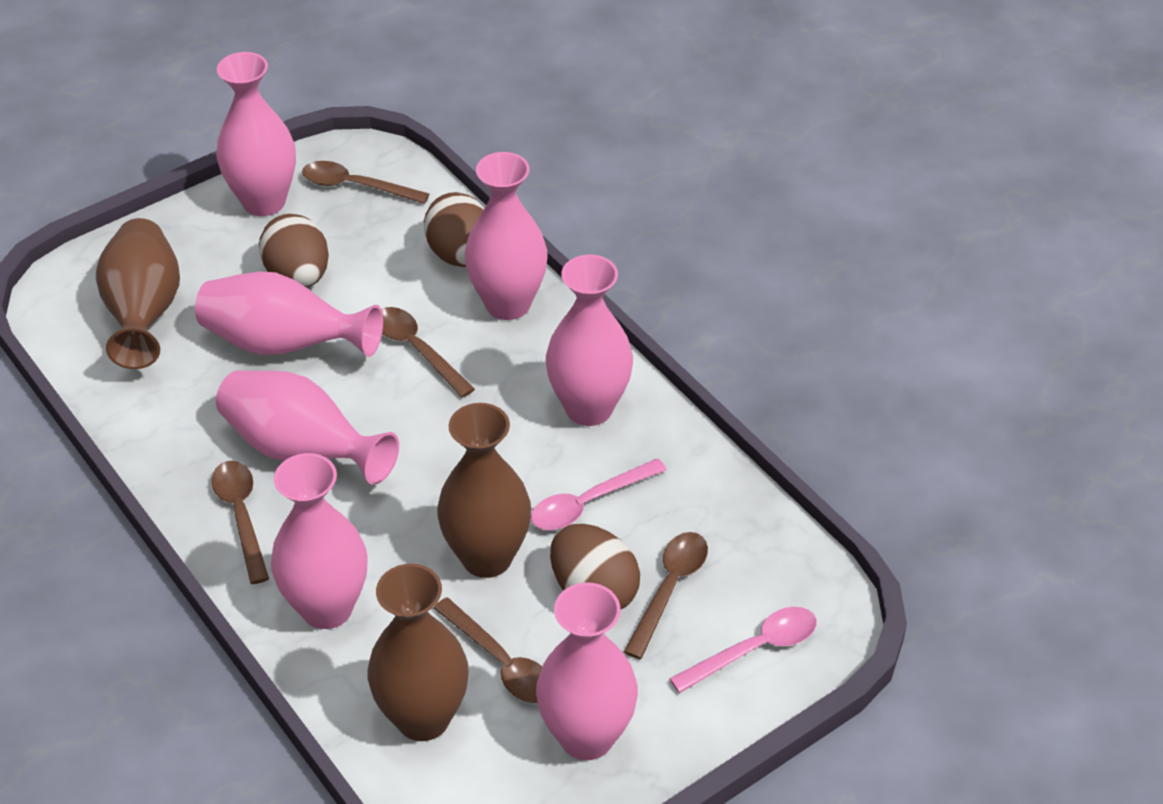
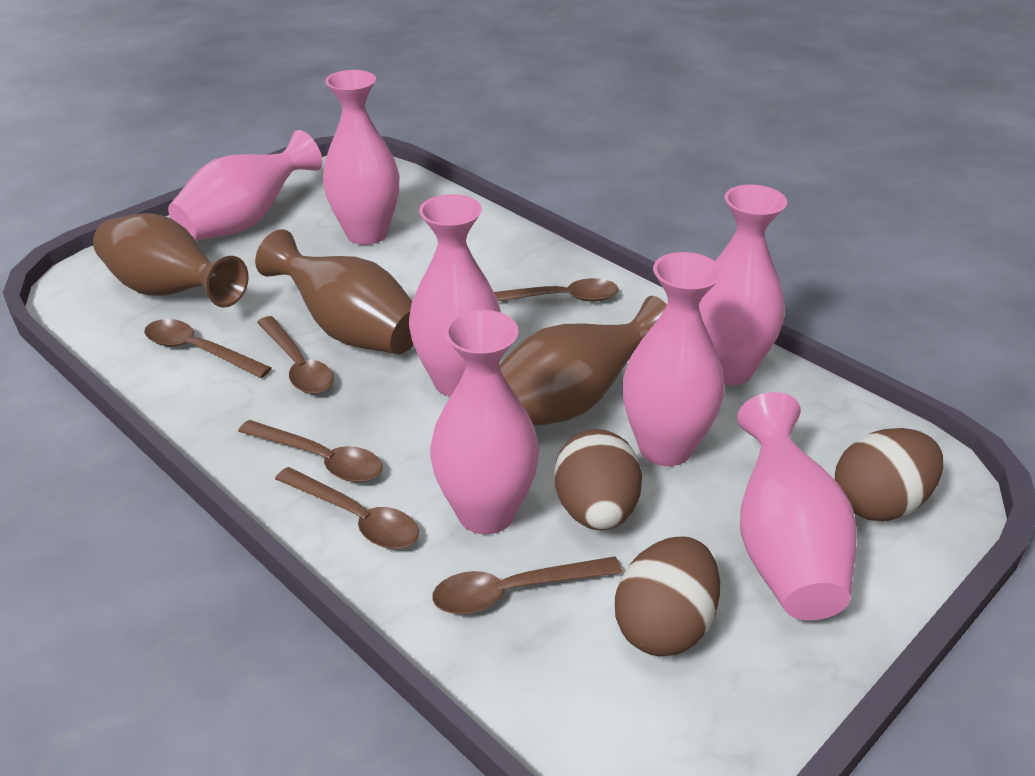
brown spoon: [211,461,269,584] [302,161,429,204] [381,307,475,398] [434,597,542,703] [624,532,708,659] = 5 -> [144,319,272,378] [238,420,383,482] [257,316,334,394] [275,467,419,549] [432,557,622,614] [494,278,619,302] = 6
pink spoon: [531,458,667,530] [670,607,817,693] = 2 -> none = 0

